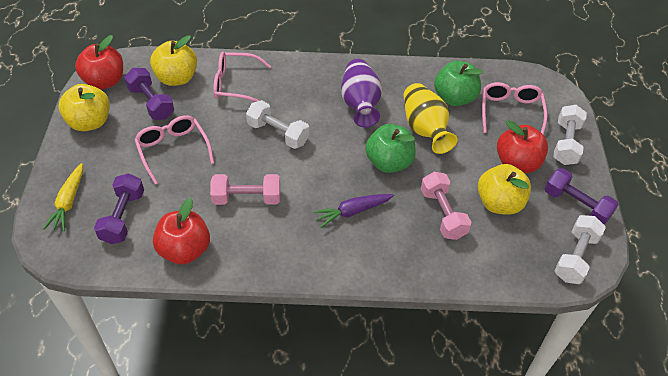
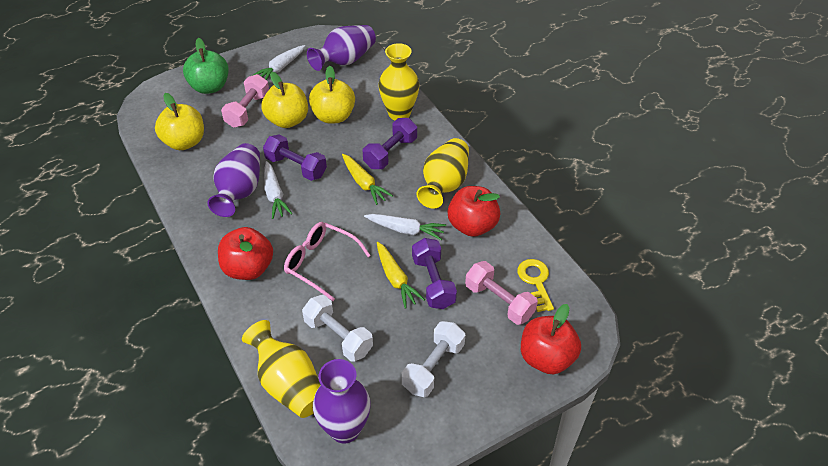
green apple: [365,124,416,173] [434,61,483,106] = 2 -> [183,38,229,94] = 1
pink glasses: [134,115,214,184] [213,52,271,102] [482,82,548,135] = 3 -> [284,222,371,301] = 1
purple carrot: [313,194,394,228] = 1 -> none = 0
purple vase: [341,59,382,128] = 1 -> [207,143,260,217] [307,25,376,71] [313,359,371,444] = 3
white carrot: none = 0 -> [252,45,305,80] [264,161,292,219] [364,214,446,240] = 3
white dumbbell: [246,100,309,149] [553,105,587,165] [555,215,606,284] = 3 -> [302,295,373,362] [402,321,465,397] = 2
yellow carrot: [43,163,83,231] = 1 -> [342,154,393,205] [377,242,425,309] = 2
yellow key: none = 0 -> [517,259,554,312] = 1
yellow vase: [403,83,457,154] = 1 -> [242,320,321,418] [378,43,420,120] [416,138,469,209] = 3

